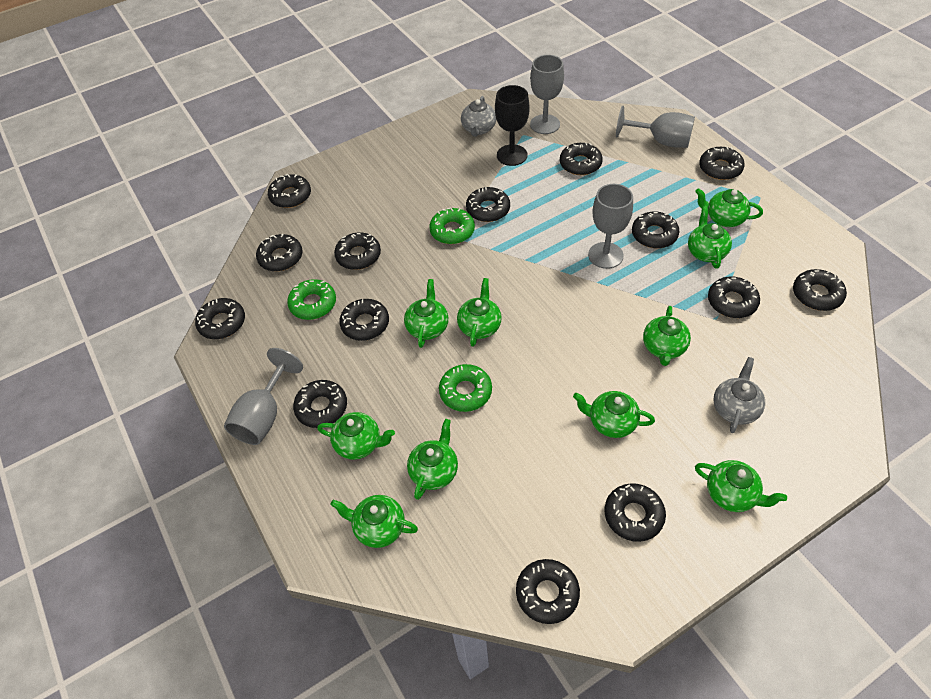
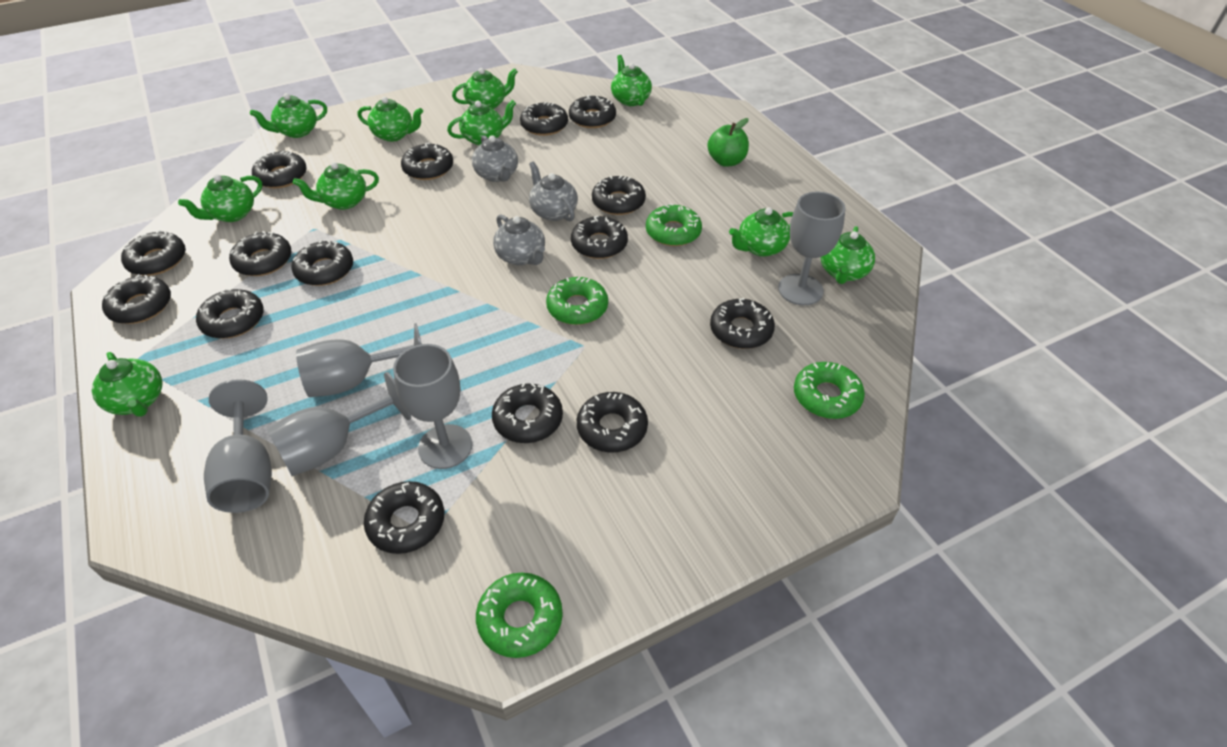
black donut: [195,298,245,339] [256,234,302,271] [268,174,311,208] [293,380,347,428] [334,233,381,270] [339,299,389,341] [466,187,510,222] [516,559,580,624] [560,143,603,175] [604,483,666,542] [632,212,679,248] [699,147,745,180] [708,277,760,318] [793,269,847,311] = 14 -> [102,274,171,324] [121,230,186,276] [196,289,264,339] [229,231,292,276] [252,151,307,188] [291,240,353,286] [364,481,444,554] [401,143,453,180] [492,382,563,443] [520,102,568,136] [569,95,616,128] [571,216,628,259] [577,392,648,453] [592,176,646,215] [710,298,775,349] = 15
black goblet: [495,85,530,166] = 1 -> none = 0
green apple: none = 0 -> [707,118,749,167] = 1
green donut: [287,279,336,320] [429,207,475,244] [439,364,492,412] = 3 -> [476,573,563,658] [546,277,608,325] [646,203,702,246] [794,362,865,419] = 4
grey goblet: [224,348,303,445] [530,55,564,134] [588,184,633,269] [616,106,695,148] = 4 -> [204,379,272,513] [267,372,411,476] [296,323,422,397] [393,344,472,469] [778,191,845,305] = 5
grey teapot: [461,96,496,137] [713,357,765,433] = 2 -> [472,135,518,182] [493,214,545,266] [529,161,578,222] = 3

